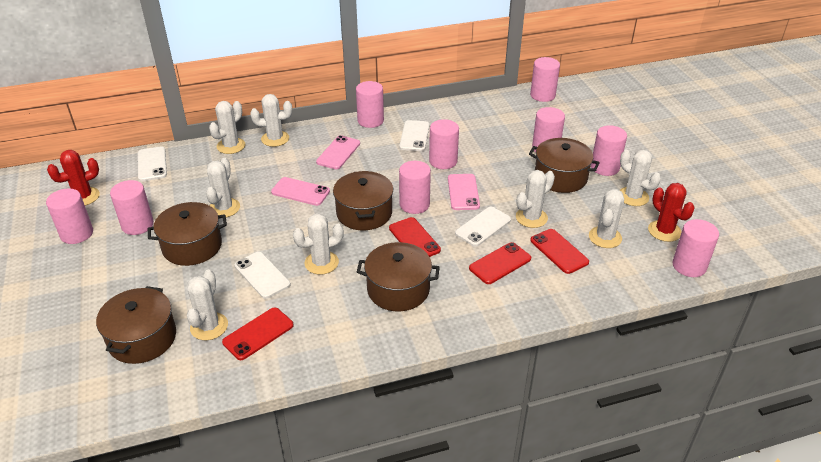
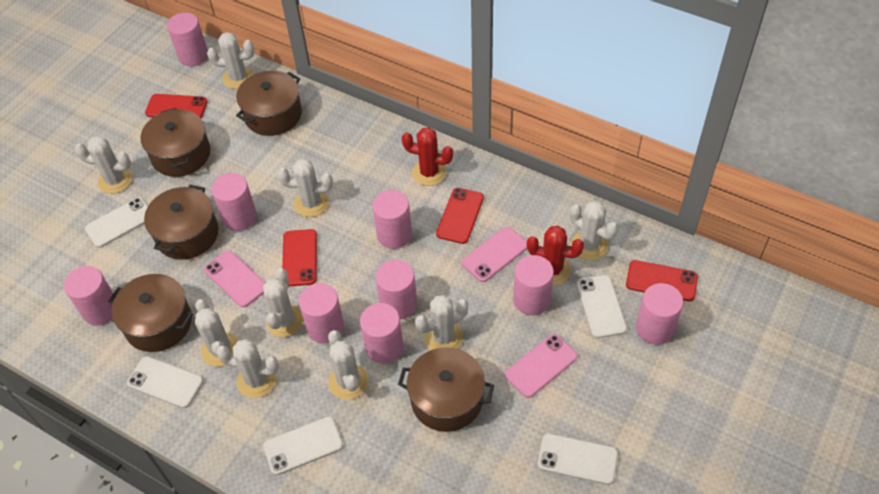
white cactus: [187,270,228,340] [206,158,240,218] [209,101,245,154] [250,94,292,147] [293,214,344,275] [516,170,555,228] [589,189,624,248] [619,150,661,206] = 8 -> [75,136,132,194] [195,299,239,367] [207,32,254,89] [216,339,279,398] [263,268,304,337] [277,159,333,217] [328,330,369,400] [415,295,468,350] [570,201,618,260] = 9
white phone: [138,146,167,181] [235,252,290,299] [399,120,430,151] [455,207,511,247] = 4 -> [85,198,148,248] [127,356,203,408] [263,417,343,475] [538,434,618,485] [577,275,627,338] = 5

